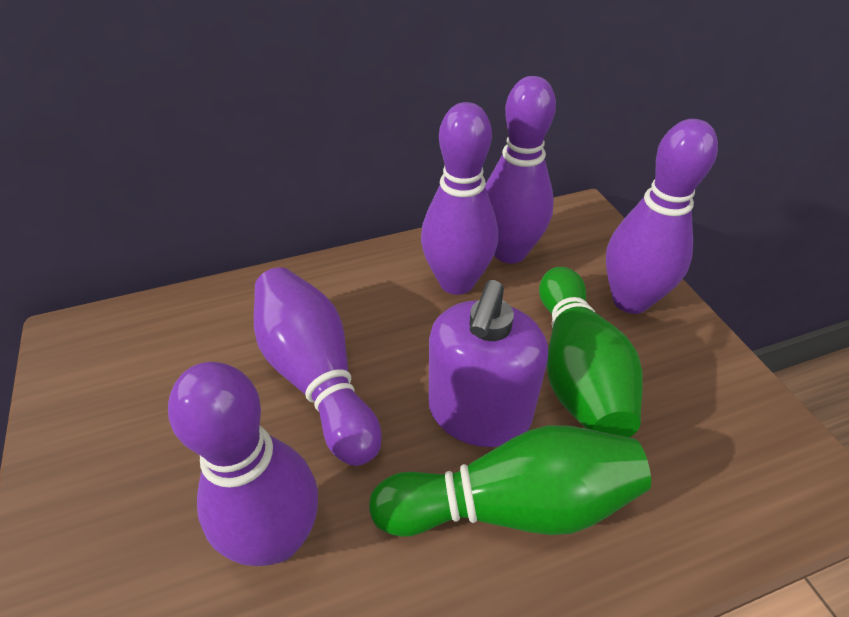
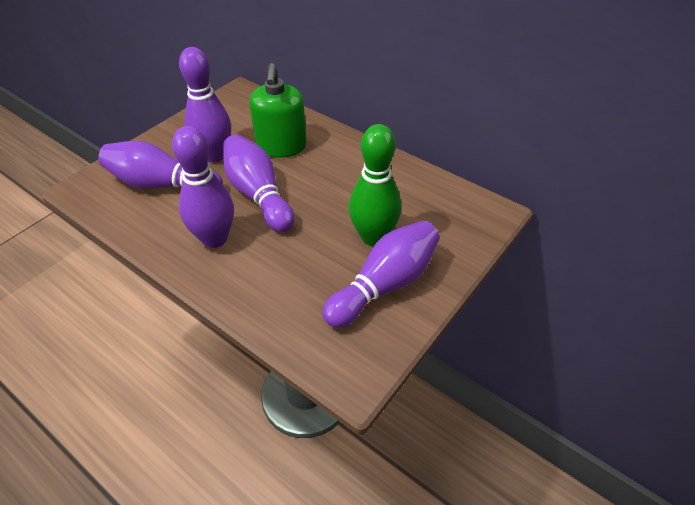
green bowling pin: [369,425,651,537] [539,267,642,438] = 2 -> [349,124,401,246] = 1
green soap dispenser: none = 0 -> [249,63,307,158] = 1
purple soap dispenser: [429,280,548,447] = 1 -> none = 0

